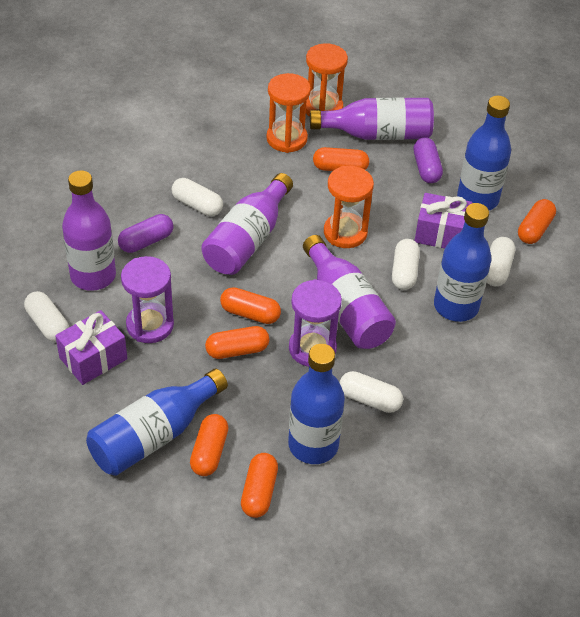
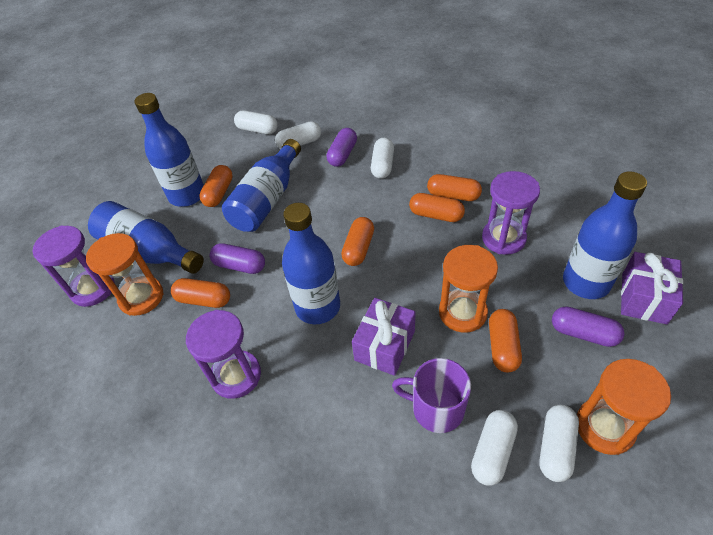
blue bottle: [86,369,228,476] [288,344,345,464] [434,203,492,322] [457,96,511,210] = 4 -> [88,201,204,274] [135,93,204,207] [222,139,301,232] [282,203,340,324] [563,171,647,299] = 5
purple bottle: [62,170,116,291] [201,173,293,275] [303,235,396,349] [310,98,434,140] = 4 -> none = 0
purple capsule: [118,214,173,253] [413,137,443,183] = 2 -> [210,243,265,274] [327,128,357,167] [552,306,625,347] = 3
purple hourglass: [121,256,174,343] [289,279,342,367] = 2 -> [33,225,114,307] [186,310,261,399] [482,171,540,255] = 3
purple mug: none = 0 -> [392,358,471,433] = 1

